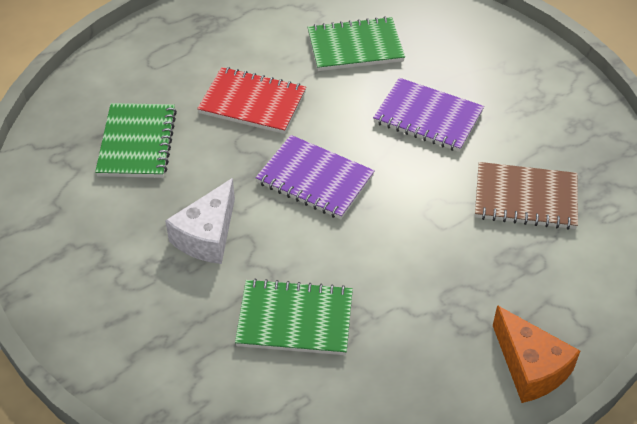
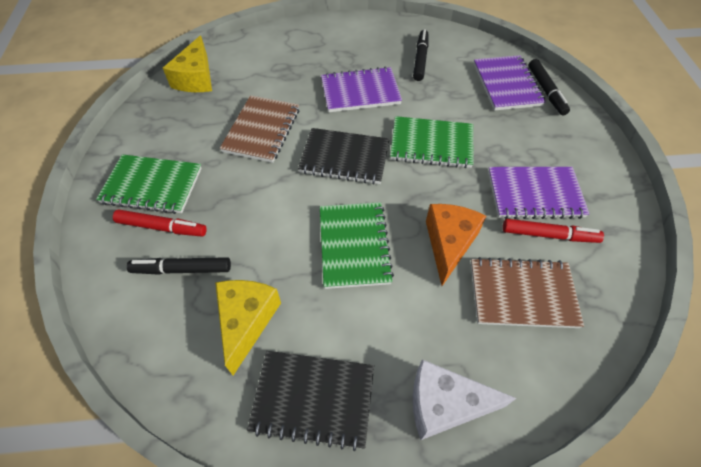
black marker: none = 0 -> [127,257,231,275] [413,29,428,81] [529,59,570,115] = 3
black notebook: none = 0 -> [247,351,374,451] [298,128,390,185] = 2
brown notebook: [475,162,578,230] = 1 -> [220,95,299,163] [471,257,584,328] = 2
purple notebook: [256,135,375,219] [373,78,484,152] = 2 -> [321,67,402,112] [474,55,546,111] [488,167,589,219] = 3
red marker: none = 0 -> [113,209,207,237] [503,219,604,243] = 2
red notebook: [197,67,306,134] = 1 -> none = 0
yellow cheese: none = 0 -> [163,35,212,92] [215,280,281,376] = 2

